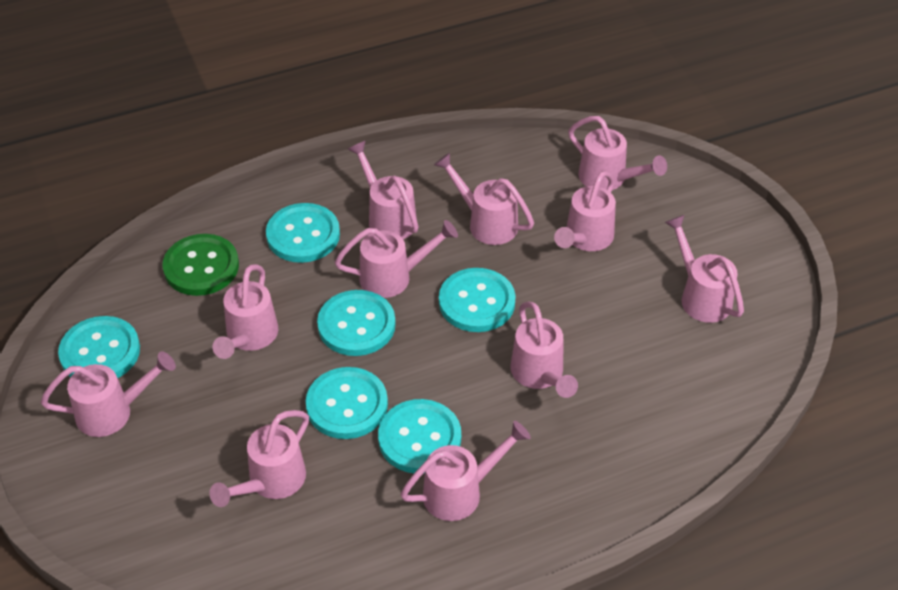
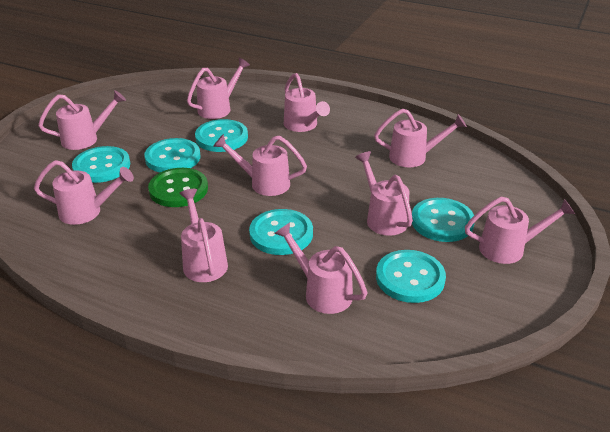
pink watering can: [41,352,176,437] [209,410,309,507] [213,264,278,359] [335,220,458,298] [348,141,419,239] [400,421,531,521] [434,153,534,245] [511,301,578,398] [554,171,616,251] [568,116,667,190] [665,215,744,323] = 11 -> [34,160,134,225] [38,90,126,150] [179,189,228,282] [187,58,250,119] [213,134,307,196] [274,223,367,314] [284,73,330,132] [355,151,413,236] [374,109,467,167] [465,197,575,264] = 10

